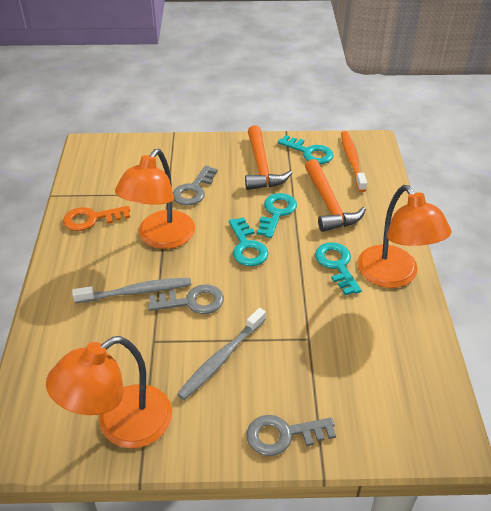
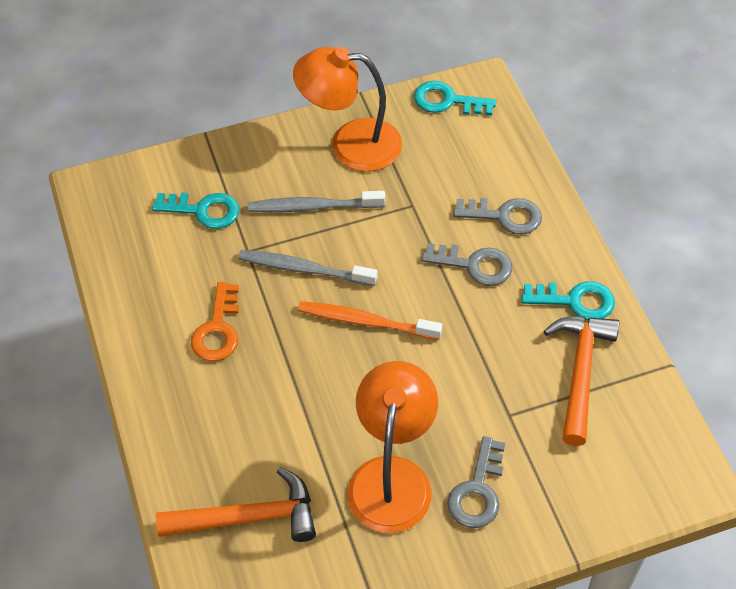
orange lamp: [46,336,172,448] [115,149,195,249] [357,185,451,288] = 3 -> [293,47,402,172] [347,361,438,533] = 2
turquoise key: [229,217,268,266] [257,193,297,238] [278,135,333,164] [315,242,362,295] = 4 -> [152,192,239,229] [414,81,497,116] [522,281,615,320] = 3

